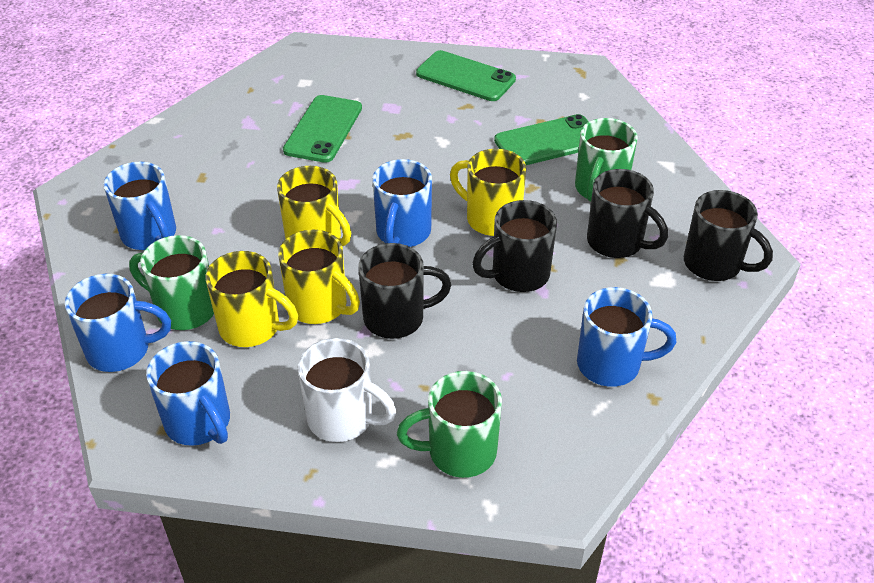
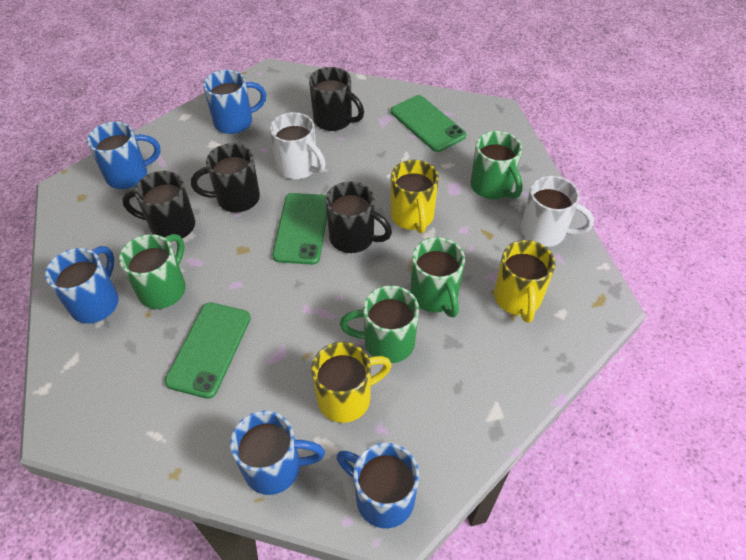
green mug: [129,235,214,330] [397,371,502,478] [575,118,638,201] = 3 -> [119,234,186,309] [340,285,419,363] [411,237,465,317] [471,131,523,199] = 4
white mug: [298,338,396,442] = 1 -> [270,112,326,179] [521,175,594,247] = 2
yellow mug: [205,251,298,347] [277,166,351,246] [278,230,360,324] [450,149,526,236] = 4 -> [311,342,392,423] [391,160,439,233] [494,240,555,323] = 3

